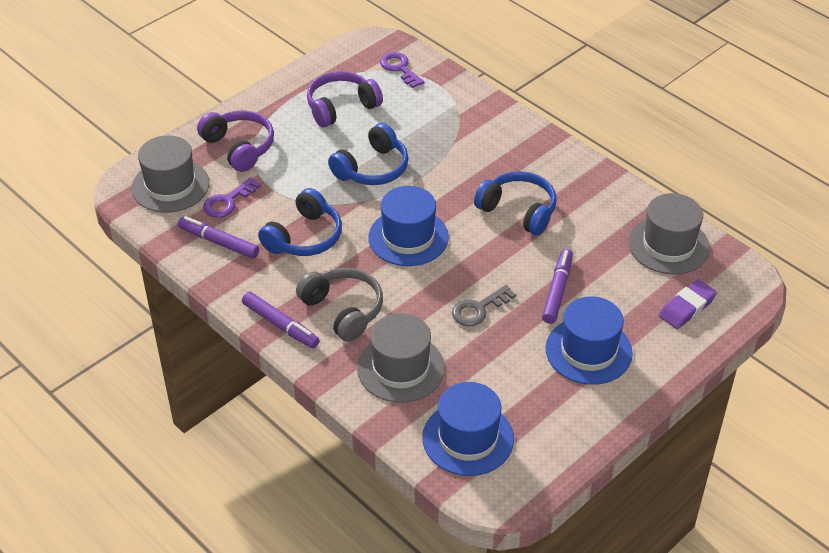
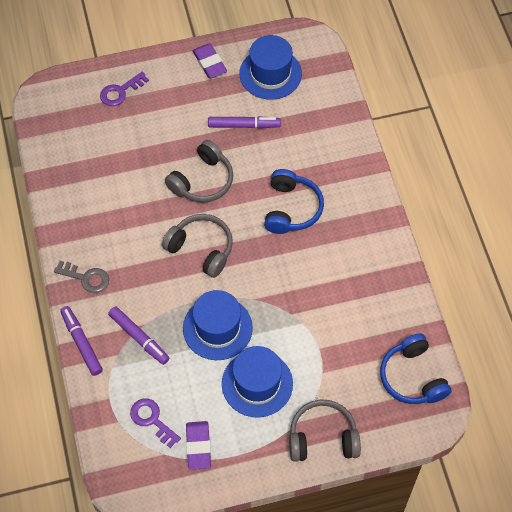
blue headphones: [258,188,342,256] [328,123,408,185] [474,171,557,235] = 3 -> [264,169,324,234] [380,333,451,404] = 2
grey hat: [131,135,210,213] [357,313,445,403] [628,193,710,275] = 3 -> none = 0
grey headphones: [296,268,383,342] = 1 -> [162,214,233,278] [165,140,233,202] [289,399,361,462] = 3
purple eraser: [659,279,717,329] = 1 -> [186,421,211,470] [192,44,227,78] = 2
purple headphones: [197,110,274,172] [307,71,383,127] = 2 -> none = 0

